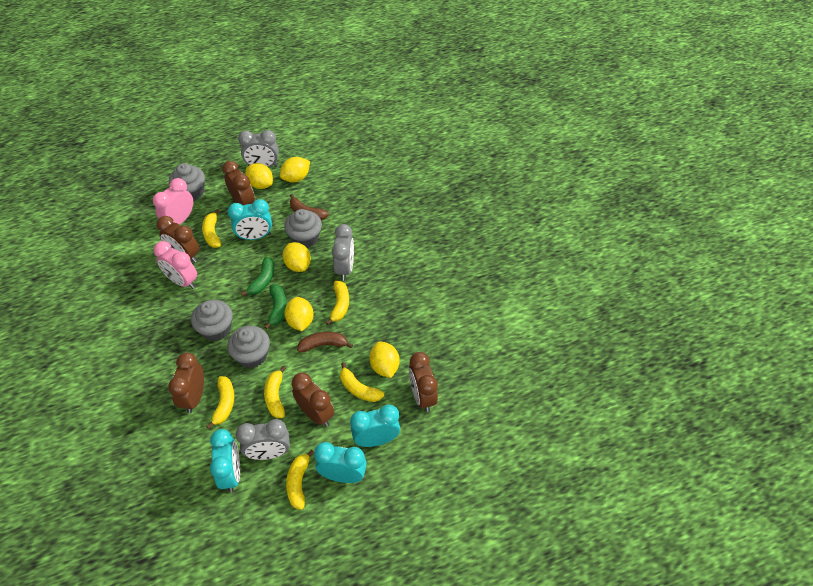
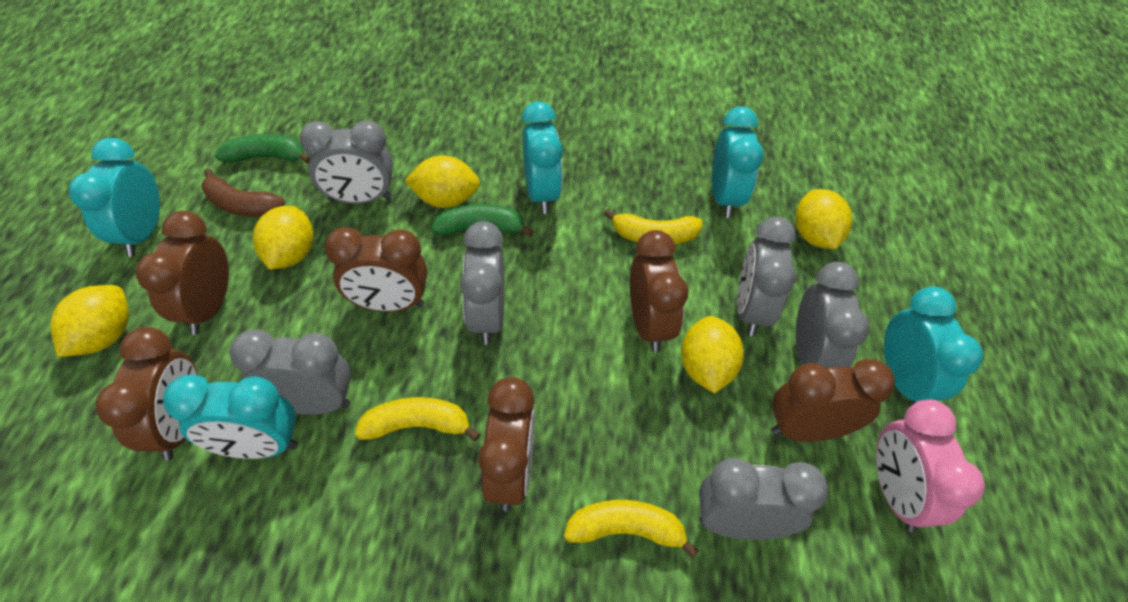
brown banana: [290,194,329,220] [297,332,353,352] = 2 -> [202,168,285,217] = 1
brown clock: [157,216,199,263] [168,352,204,414] [222,161,255,205] [292,372,334,427] [409,352,438,412] = 5 -> [96,327,197,461] [136,211,229,335] [325,227,427,312] [478,377,535,511] [630,230,689,353] [771,359,895,442] = 6
grey clock: [236,419,290,460] [238,130,279,167] [332,224,354,281] = 3 -> [230,329,351,415] [300,120,393,204] [460,221,504,345] [699,458,828,540] [737,217,796,337] [796,262,870,368] = 6
grey cupcake: [169,163,205,201] [191,300,233,341] [227,326,270,368] [284,209,322,248] = 4 -> none = 0
pink clock: [153,178,193,225] [154,241,197,289] = 2 -> [876,400,985,532] = 1
turquoise clock: [210,429,240,492] [228,199,272,240] [314,442,367,483] [350,405,400,447] = 4 -> [69,138,160,257] [163,375,298,459] [521,101,563,214] [712,106,764,218] [884,287,983,404] = 5
yellow banana: [202,209,221,248] [206,376,234,429] [264,366,286,418] [286,450,314,510] [326,281,349,325] [340,362,384,402] = 6 -> [355,397,480,441] [564,500,699,558] [604,209,703,244] = 3

